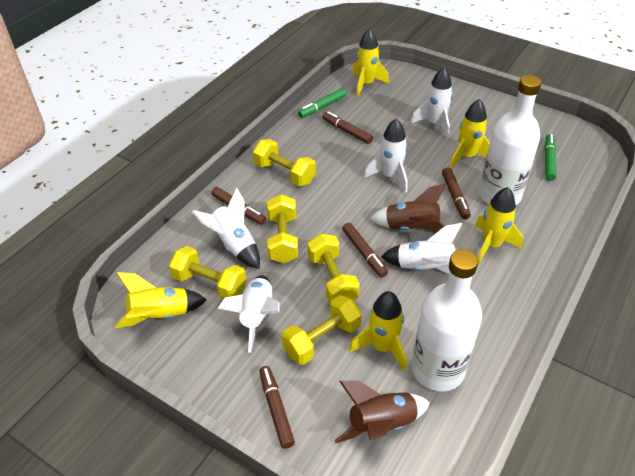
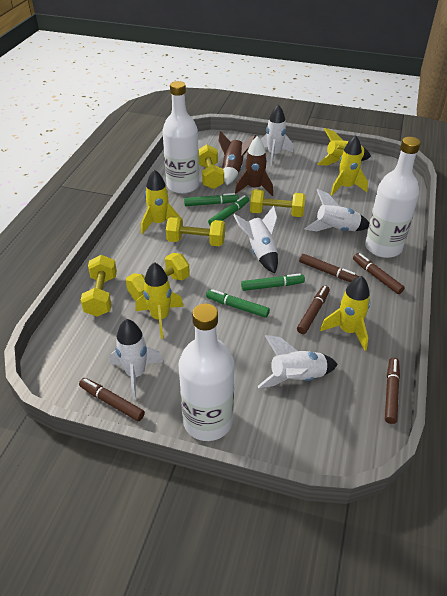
green marker: [298,88,347,118] [544,134,556,181] = 2 -> [184,193,239,206] [206,289,270,318] [208,195,249,226] [241,274,305,291] = 4
white bottle: [412,249,482,392] [479,75,541,205] = 2 -> [162,81,199,194] [178,303,234,441] [365,137,421,258] = 3

